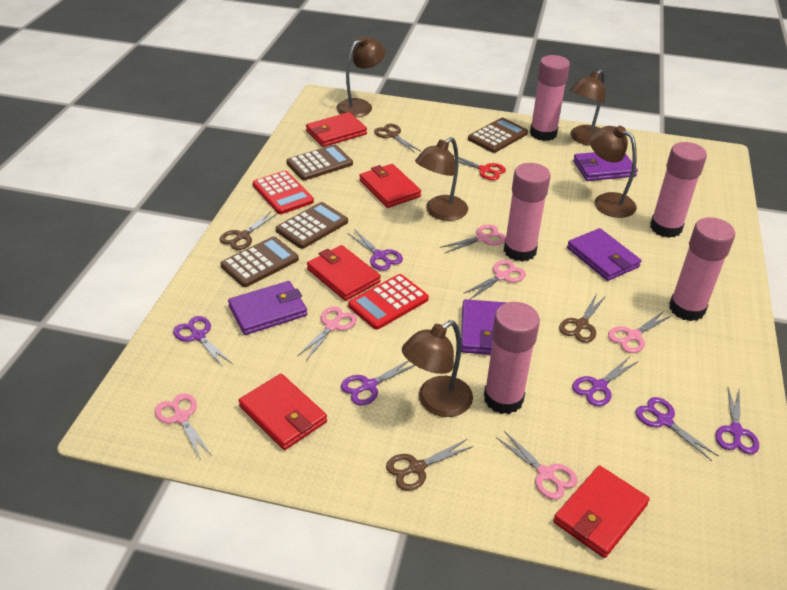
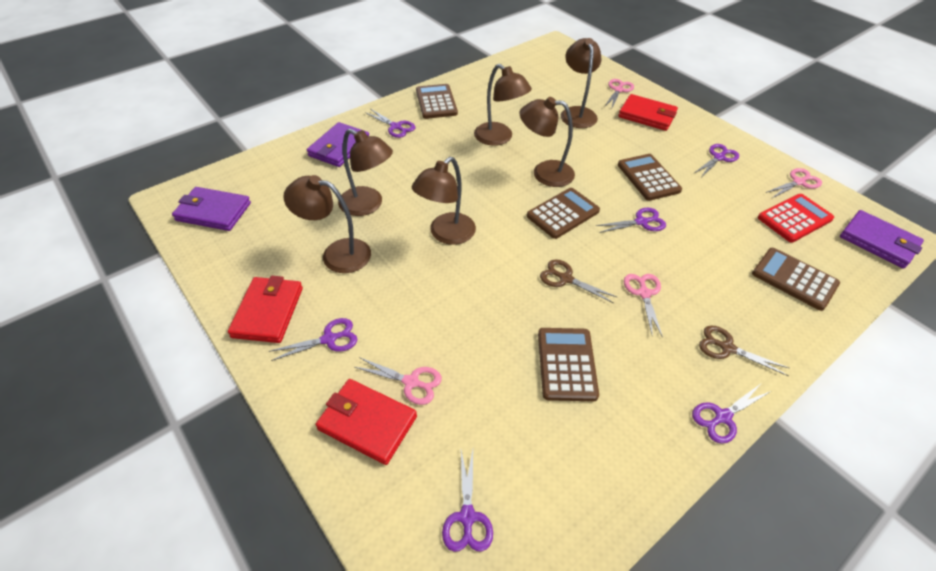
brown calculator: [220,237,299,287] [276,202,348,249] [286,145,353,180] [468,118,528,153] = 4 -> [416,84,458,119] [527,188,600,239] [538,328,599,401] [618,154,682,201] [752,248,840,311] = 5
brown lamp: [336,36,386,117] [402,320,473,417] [415,137,468,221] [570,69,606,145] [589,126,637,218] = 5 -> [283,175,371,273] [338,129,393,216] [412,157,476,245] [474,64,532,146] [520,97,575,187] [561,38,601,128] = 6
brown scissors: [220,211,278,250] [374,124,420,153] [386,439,474,491] [559,293,606,343] = 4 -> [540,259,617,303] [699,326,790,376] = 2
pink glue stick: [484,302,540,414] [504,163,551,262] [530,55,570,141] [650,142,707,238] [669,217,735,321] = 5 -> none = 0
pink scissors: [155,393,212,460] [297,306,357,361] [440,224,506,253] [463,260,526,299] [496,431,578,500] [608,311,671,353] = 6 -> [355,357,442,405] [605,79,634,107] [624,274,663,338] [765,168,822,198] = 4
purple wallet: [228,281,307,335] [461,299,508,355] [567,228,641,281] [573,152,638,181] = 4 -> [172,187,251,231] [307,122,369,167] [840,210,924,269] = 3
red calculator: [252,171,314,214] [348,274,429,330] = 2 -> [758,194,834,243] = 1
red scissors: [453,155,506,180] = 1 -> none = 0
red wallet: [239,374,327,450] [306,112,367,147] [307,245,381,301] [359,164,421,208] [553,465,650,558] = 5 -> [228,276,303,343] [316,379,417,465] [618,94,678,131] = 3

